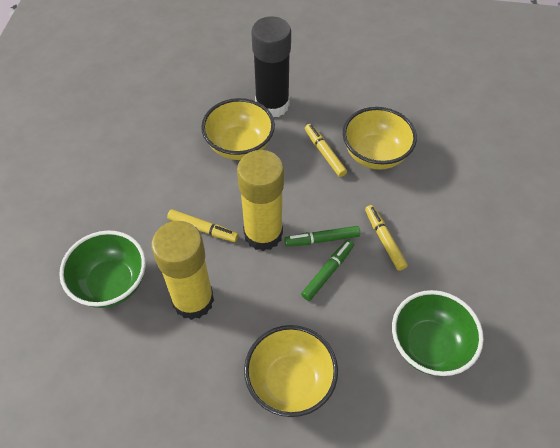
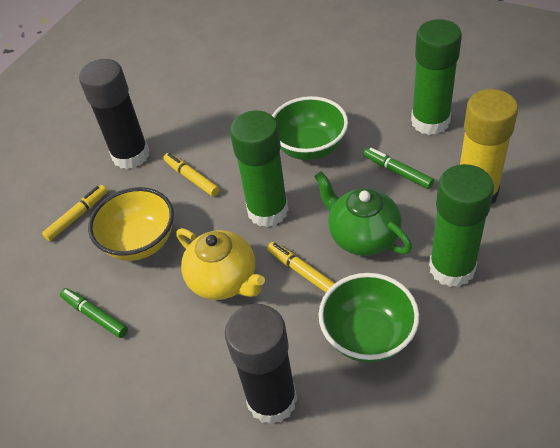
black glue stick: [251,16,291,118] = 1 -> [79,59,149,169] [225,304,297,424] = 2
green glue stick: none = 0 -> [230,111,289,227] [411,19,462,135] [429,164,494,287] = 3
green teapot: none = 0 -> [314,171,412,256] = 1
yellow bowl: [201,98,275,160] [244,325,338,417] [343,107,417,170] = 3 -> [88,187,174,261] = 1
yellow glue stick: [151,221,214,320] [237,150,284,251] = 2 -> [460,89,518,207] = 1
yellow teapot: none = 0 -> [176,228,265,300] = 1

